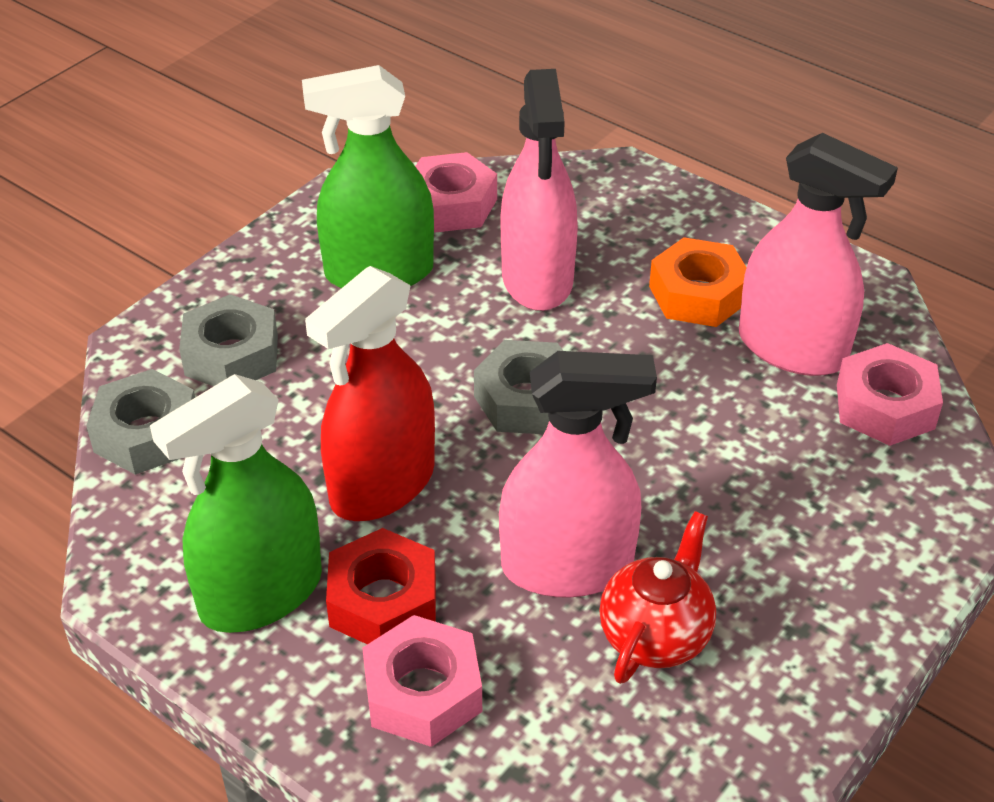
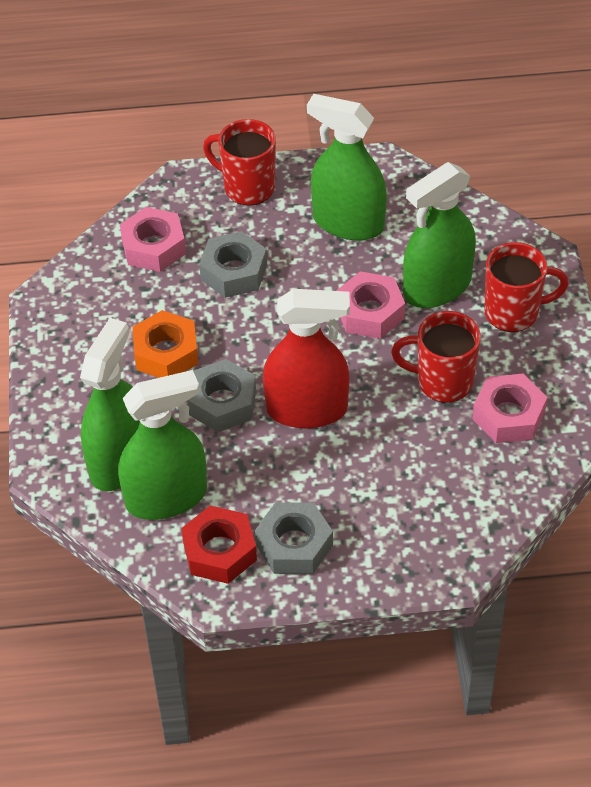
green spray bottle: [150,374,322,633] [302,65,434,288] = 2 -> [80,318,140,491] [118,370,207,520] [307,94,387,241] [403,162,476,308] = 4
pink spray bottle: [499,351,657,597] [501,69,578,311] [739,133,898,376] = 3 -> none = 0
red mug: none = 0 -> [203,119,276,206] [391,311,481,403] [484,242,569,332] = 3
red teapot: [599,511,716,684] = 1 -> none = 0

